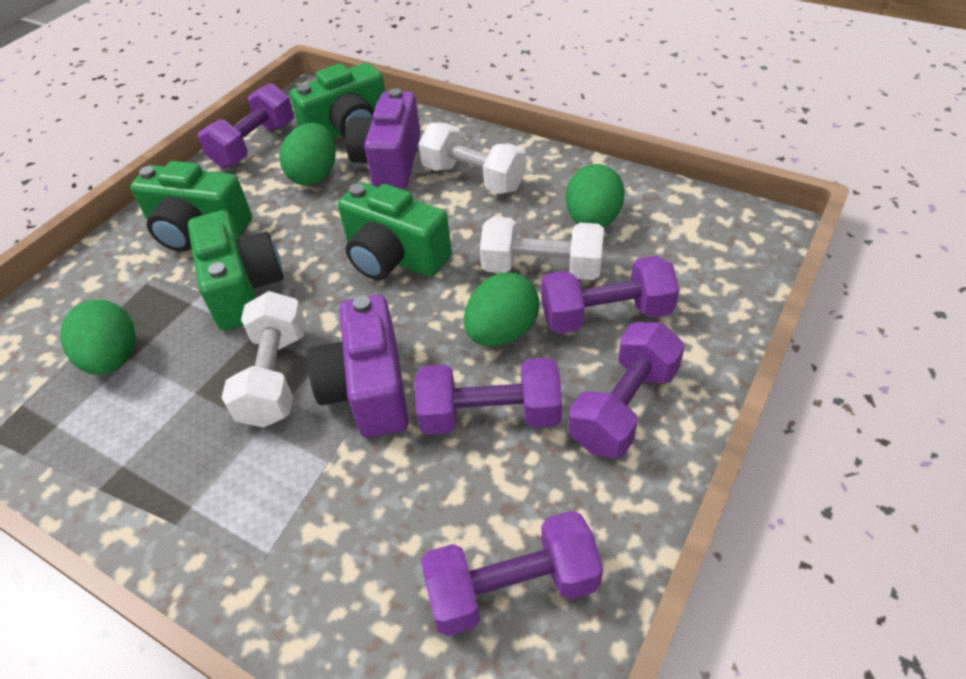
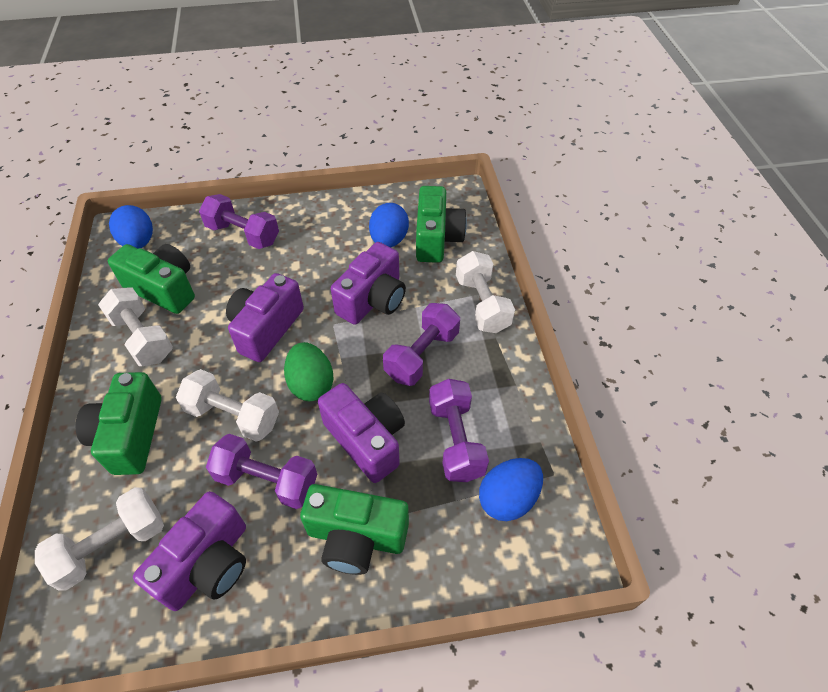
blue egg: none = 0 -> [109,205,153,249] [369,203,409,247] [479,458,543,521] = 3
green egg: [60,299,135,375] [279,123,336,185] [464,272,540,347] [566,164,625,227] = 4 -> [284,342,334,401] = 1
purple camera: [307,295,409,438] [345,88,421,189] = 2 -> [133,491,246,611] [226,273,304,362] [318,383,405,483] [331,242,406,325] = 4
purple dumbbell: [198,83,294,168] [415,358,562,435] [421,511,603,636] [541,255,679,334] [569,322,685,458] = 5 -> [199,194,279,249] [206,434,317,509] [383,303,460,386] [429,379,489,482] = 4
white dumbbell: [221,291,306,428] [418,123,526,194] [480,217,604,280] = 3 -> [35,487,164,591] [98,287,173,366] [176,369,279,442] [456,251,515,333] = 4

